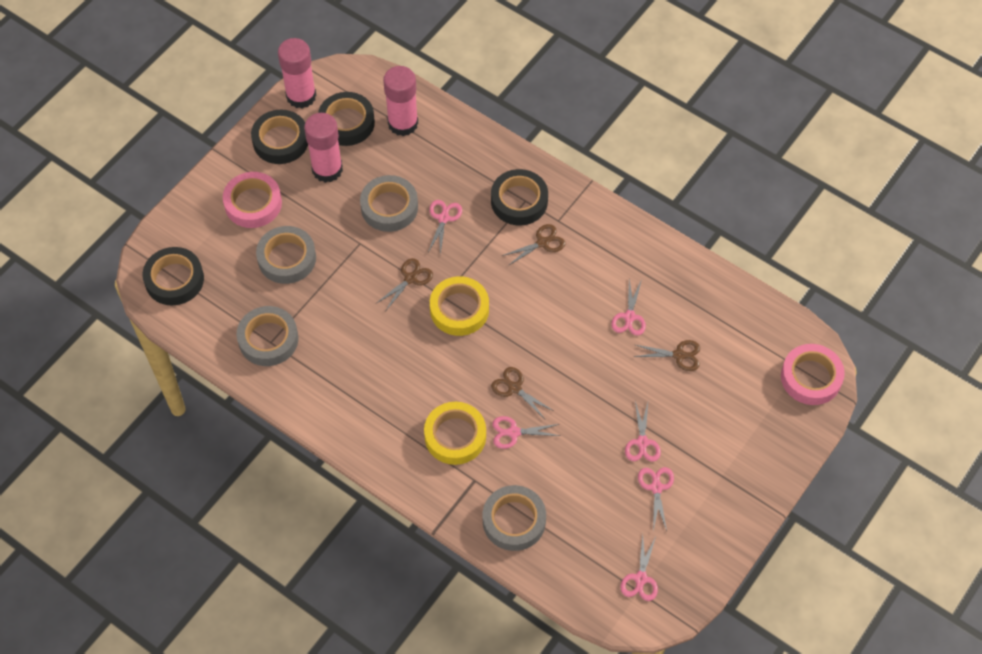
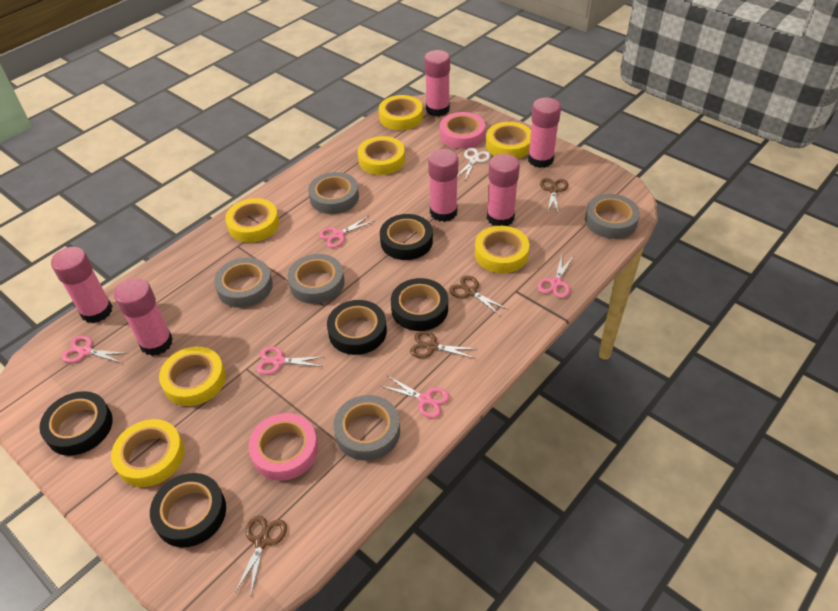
black tape: [142,247,204,306] [251,110,308,164] [318,92,375,146] [491,169,548,225] = 4 -> [39,391,113,456] [150,473,226,547] [327,300,387,355] [380,214,433,260] [391,278,448,331] = 5
grey tape: [237,306,298,366] [256,226,316,284] [360,175,418,232] [483,485,546,551] = 4 -> [214,258,273,308] [287,254,345,304] [308,172,359,214] [333,395,400,461] [585,194,640,239] = 5
pink glue stick: [278,38,316,108] [304,113,343,183] [383,66,418,136] = 3 -> [51,247,113,323] [114,278,173,356] [424,50,450,117] [428,149,458,222] [487,154,520,226] [528,98,561,168] = 6
pink scissors: [428,200,462,254] [492,416,560,449] [611,279,646,336] [620,533,658,601] [625,401,661,462] [638,467,674,531] = 6 -> [61,335,129,363] [257,346,323,375] [319,216,375,248] [381,376,450,418] [538,255,573,298] = 5
white scissors: none = 0 -> [457,148,491,180] = 1
yellow tape: [424,402,486,465] [430,276,489,336] = 2 -> [111,419,185,487] [159,347,226,406] [225,198,279,242] [358,136,405,175] [379,95,423,130] [475,226,529,273] [486,122,531,159] = 7

